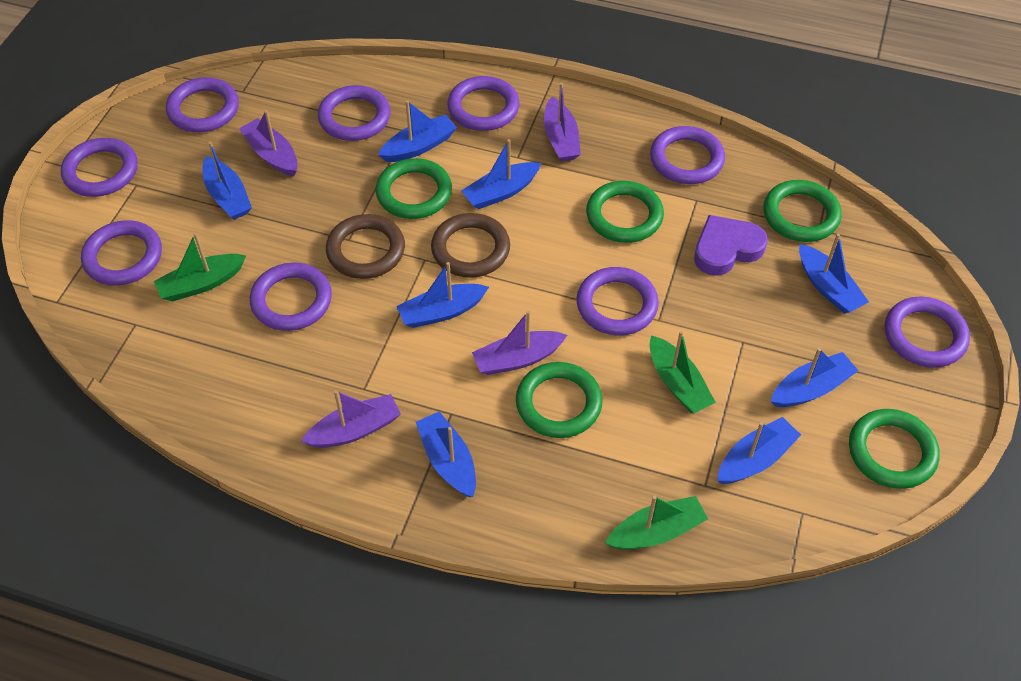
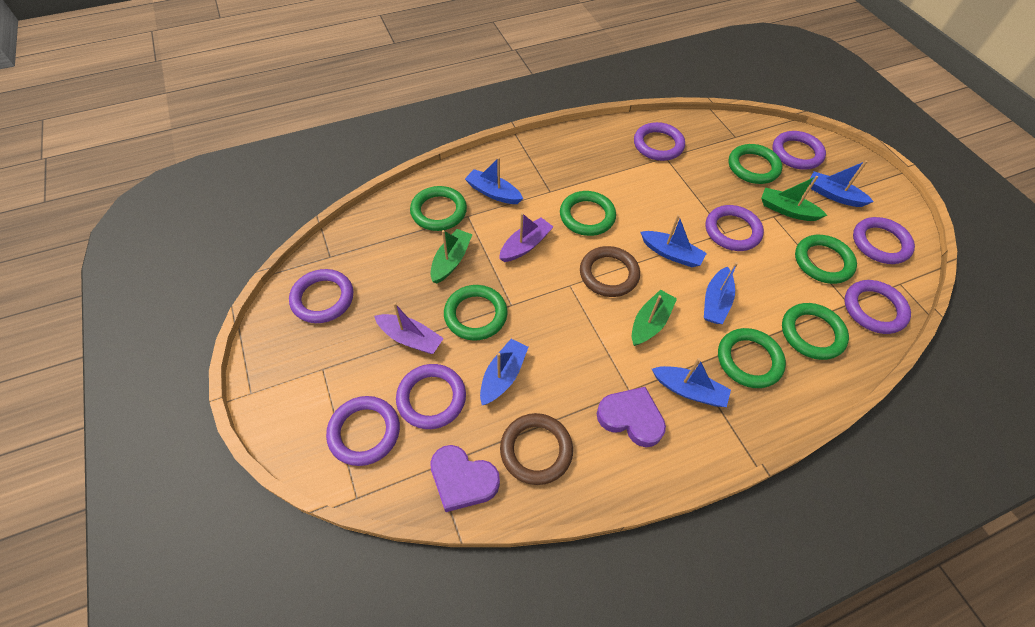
blue boat: [203,141,252,220] [378,100,457,162] [397,262,489,328] [416,412,476,497] [461,139,541,209] [717,417,801,484] [771,348,859,407] [799,234,869,313] = 8 -> [465,157,523,204] [480,339,528,405] [641,215,707,267] [652,358,731,407] [704,262,738,324] [810,160,874,207] = 6
green ring: [376,158,452,219] [516,362,603,438] [586,181,664,243] [763,180,842,242] [849,409,940,489] = 5 -> [410,186,467,231] [444,285,508,340] [560,191,616,236] [718,328,786,388] [729,144,782,184] [782,303,849,360] [795,235,857,284] = 7
purple boat: [239,110,298,176] [301,390,401,448] [472,311,567,375] [544,83,581,161] = 4 -> [374,303,444,354] [499,213,553,262] = 2
purple heart: [694,215,768,276] = 1 -> [430,445,500,512] [597,387,666,447] = 2
purple ring: [61,138,138,197] [81,220,162,286] [166,77,239,132] [250,262,332,331] [318,85,391,141] [447,76,520,131] [577,267,659,336] [650,126,725,184] [885,296,970,368] = 9 -> [289,269,354,323] [326,396,400,466] [396,364,466,429] [634,122,685,161] [706,205,764,251] [773,131,826,170] [844,280,911,334] [853,217,915,264] = 8

